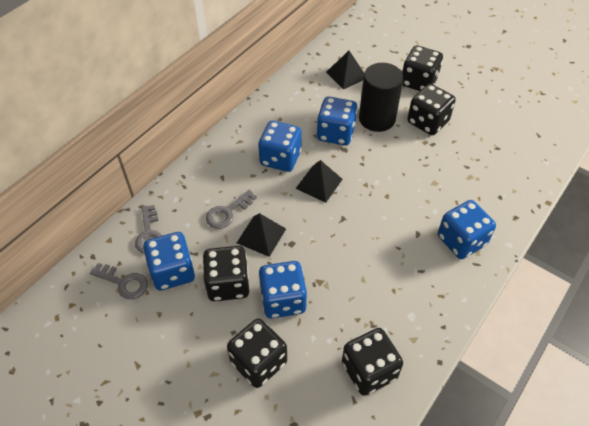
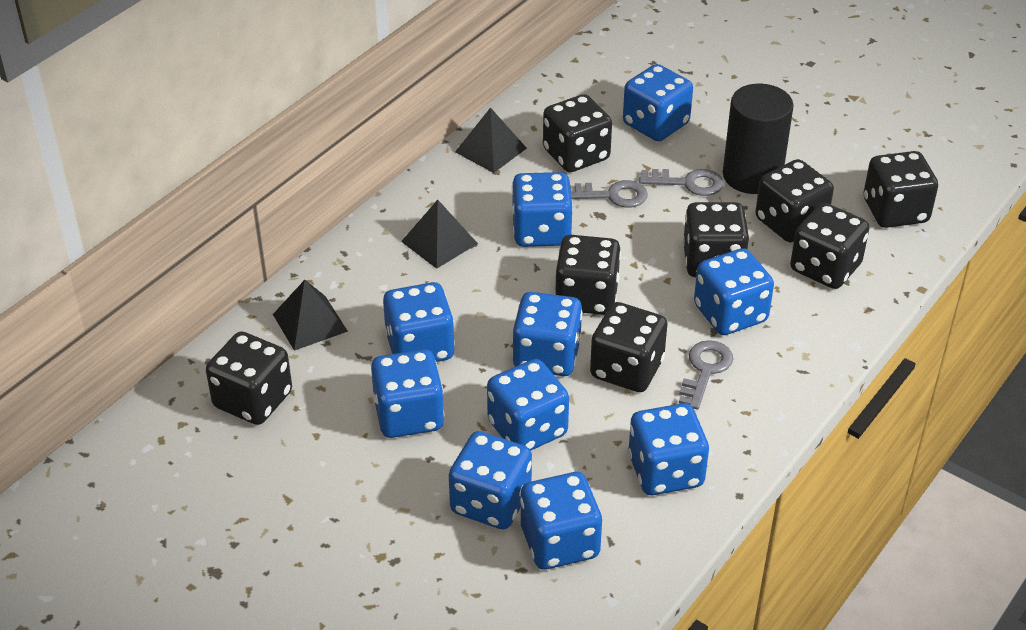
black dice: [203,246,250,301] [227,318,287,388] [342,328,403,396] [402,45,443,91] [407,84,456,135] = 5 -> [206,331,292,425] [543,94,612,172] [555,235,621,315] [590,302,668,392] [683,202,749,277] [755,159,834,242] [790,203,869,289] [864,151,938,228] = 8
blue dice: [143,232,195,291] [258,121,302,172] [259,261,307,319] [317,97,358,146] [438,200,496,259] = 5 -> [371,349,444,438] [383,282,455,362] [449,431,532,529] [487,359,569,450] [512,172,573,247] [512,292,583,376] [520,472,602,569] [623,64,693,141] [628,403,709,495] [694,248,774,335] = 10

